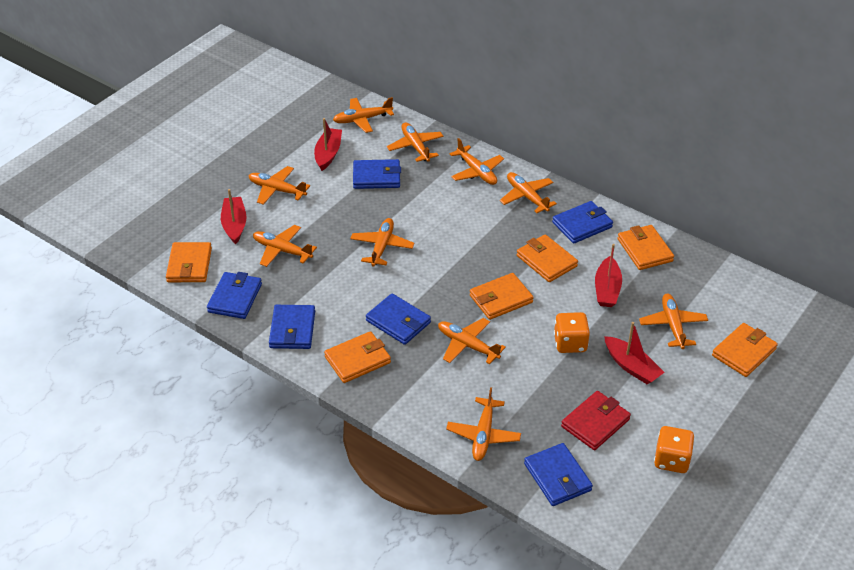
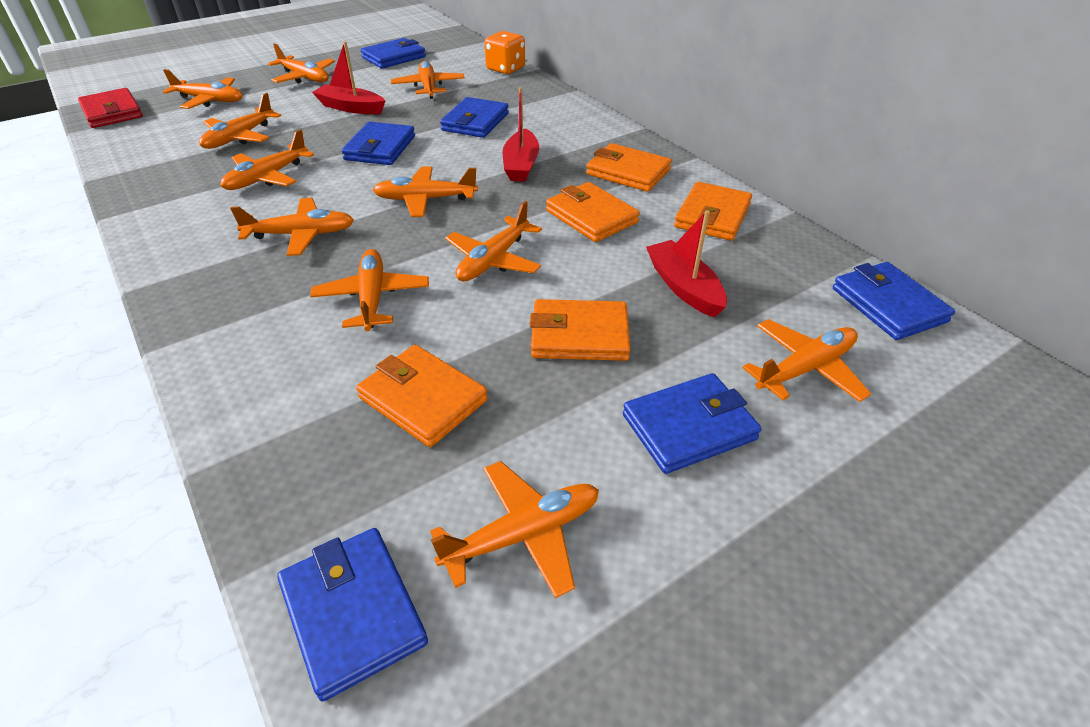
orange dice: [554,312,590,353] [654,426,695,473] = 2 -> [485,31,525,74] = 1
orange plane: [249,166,310,205] [253,225,317,267] [333,97,394,133] [350,218,414,267] [387,122,444,162] [438,318,506,364] [446,387,521,461] [450,138,504,185] [500,172,557,213] [639,294,708,349] = 10 -> [163,69,242,109] [199,93,281,149] [221,129,314,190] [230,198,354,256] [268,43,335,83] [310,249,429,331] [373,166,478,217] [391,61,465,99] [430,461,599,598] [445,201,542,282] [742,319,871,402] = 11
orange wallet: [166,242,212,282] [324,331,391,383] [470,273,534,320] [517,234,578,282] [618,225,674,270] [712,323,778,377] = 6 -> [356,345,488,447] [529,299,630,361] [546,182,640,242] [586,143,672,192] [674,182,752,241] = 5
red boat: [221,189,247,244] [314,118,342,171] [595,244,622,307] [604,322,665,384] = 4 -> [312,41,385,114] [503,87,539,182] [646,210,727,318] = 3

